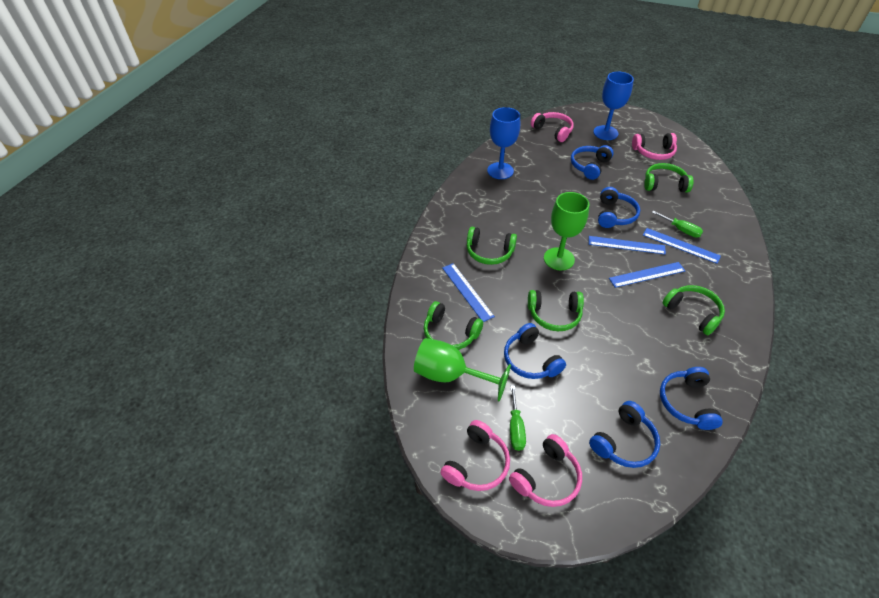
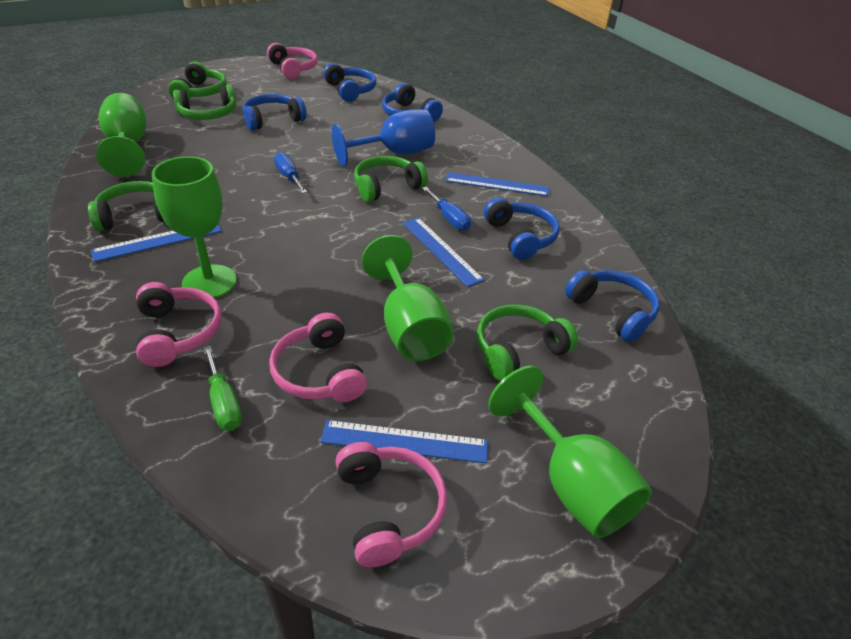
blue goblet: [487,107,520,179] [593,71,634,140] = 2 -> [332,109,435,166] = 1
blue screwdriver: none = 0 -> [274,152,307,194] [422,187,471,231] = 2
green goblet: [414,338,511,402] [544,192,589,270] = 2 -> [96,93,146,177] [152,156,237,298] [362,235,453,361] [488,366,652,538] = 4
green screwdriver: [510,386,526,451] [652,211,703,238] = 2 -> [203,346,242,431] = 1

